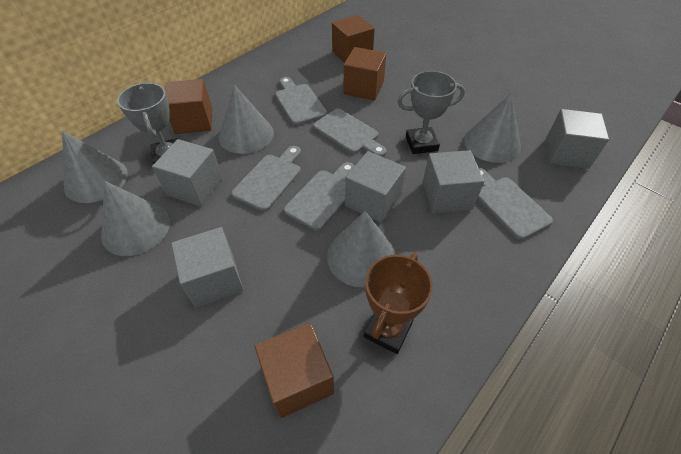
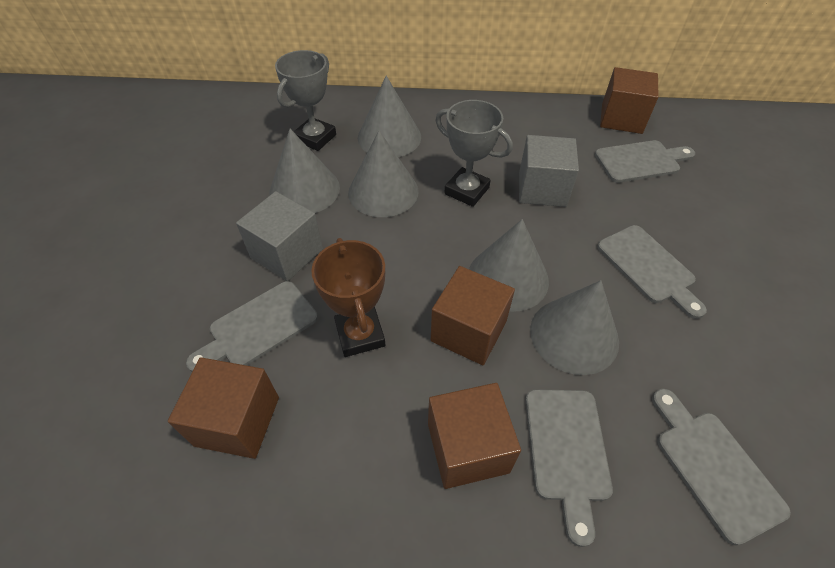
grey cube: [152,139,223,207] [171,227,244,308] [345,151,406,223] [422,150,484,213] [546,109,609,169] = 5 -> [236,191,323,281] [519,135,579,207] = 2

